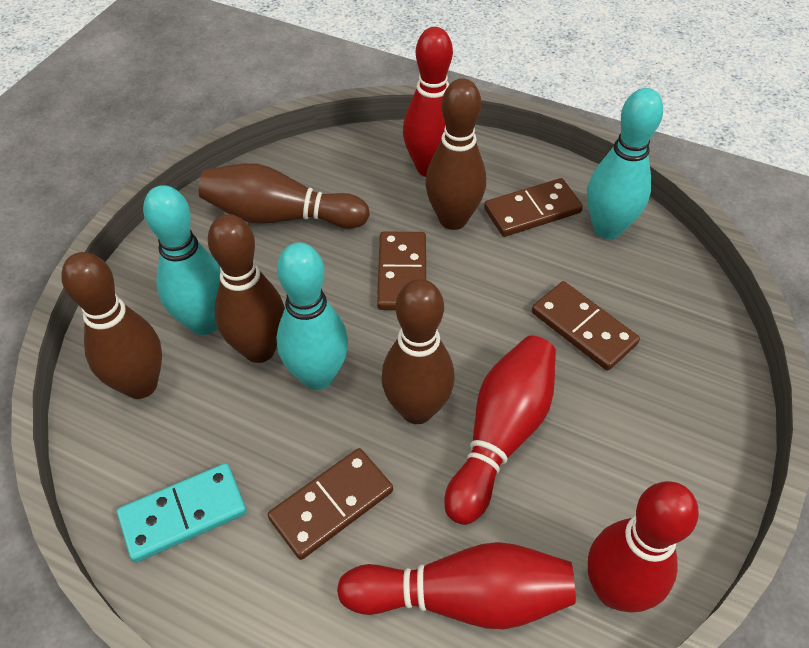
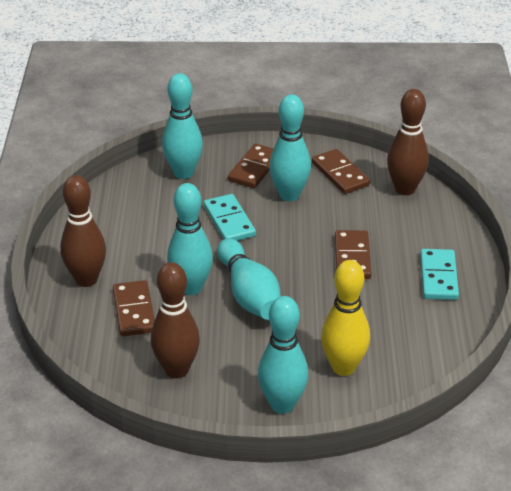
brown bowling pin: [61,252,162,399] [199,163,370,229] [208,214,285,363] [381,279,454,424] [426,78,486,230] = 5 -> [60,175,106,287] [151,262,200,378] [387,89,429,195] = 3
red bowling pin: [337,542,575,629] [403,27,453,177] [444,335,556,525] [588,481,699,613] = 4 -> none = 0
turquoise bowling pin: [143,185,221,335] [277,242,348,390] [587,88,663,239] = 3 -> [162,73,203,179] [167,183,213,295] [217,238,281,320] [258,296,308,414] [269,94,311,201] = 5
turquoise domino: [117,463,247,563] = 1 -> [204,194,256,241] [420,249,459,300] = 2
yellow bowling pin: none = 0 -> [321,260,370,376] = 1

